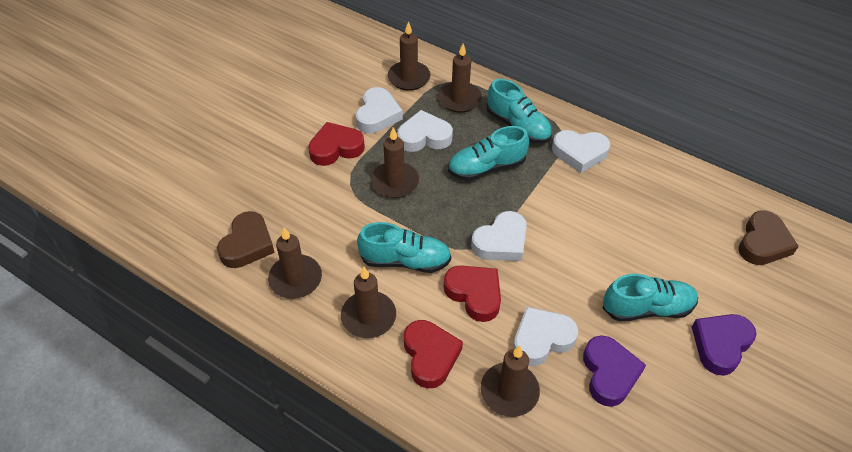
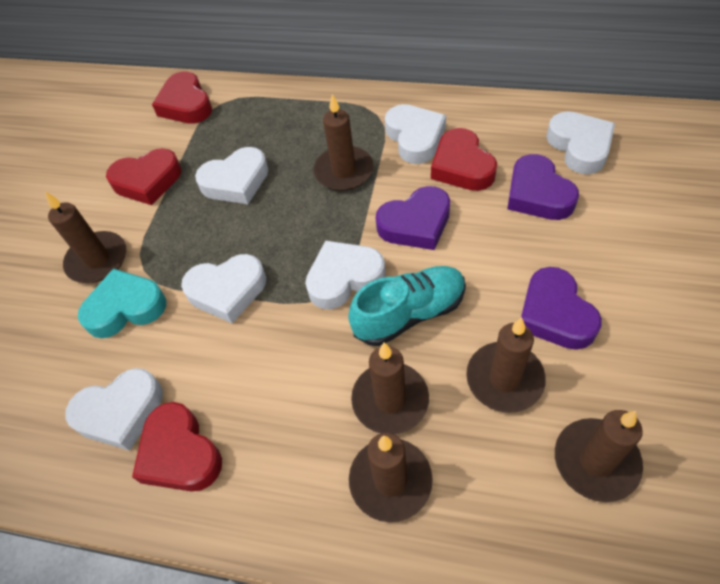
brown heart: [217,211,275,268] [739,210,799,265] = 2 -> none = 0
purple heart: [583,335,646,407] [692,314,757,376] = 2 -> [376,186,450,250] [507,154,579,220] [521,267,602,350] = 3
red heart: [308,122,365,166] [404,320,463,388] [444,265,501,322] = 3 -> [106,148,182,205] [132,402,222,492] [152,72,212,124] [431,128,497,191] = 4
turquoise heart: none = 0 -> [78,268,166,338] = 1
turquoise shoe: [357,222,451,273] [448,126,529,181] [487,78,552,144] [603,274,698,321] = 4 -> [348,266,466,346] = 1
white heart: [356,87,403,133] [397,110,453,152] [471,211,527,261] [513,307,578,366] [552,130,610,173] = 5 -> [65,368,163,451] [181,254,266,323] [195,147,268,204] [305,240,386,309] [385,104,446,164] [547,111,615,174] = 6

